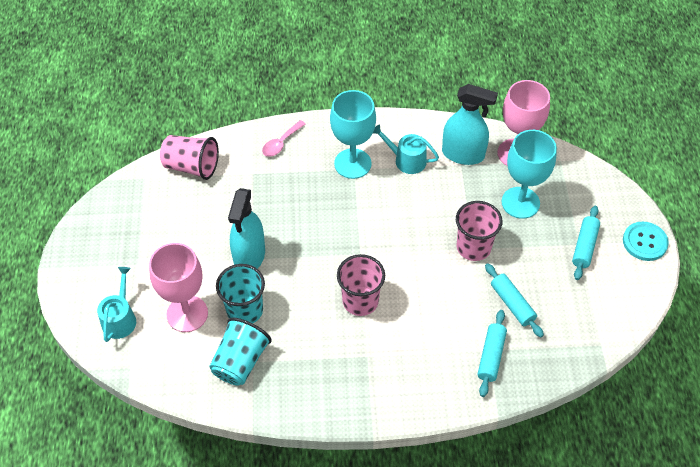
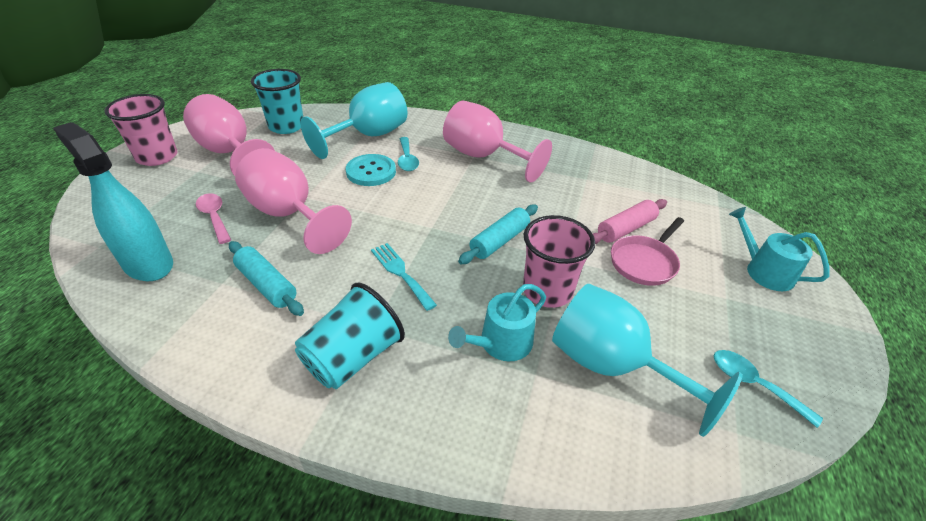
pink cup: [160,135,219,180] [337,254,385,316] [456,201,503,261] = 3 -> [104,94,177,166] [523,215,595,308] = 2
pink goblet: [149,243,208,332] [497,80,550,166] = 2 -> [183,94,275,176] [235,148,352,254] [443,101,552,182] = 3
pink pan: none = 0 -> [611,217,684,286] = 1
pink rolling pin: none = 0 -> [593,199,667,244] = 1
turquoise fork: none = 0 -> [371,243,437,311] = 1
turquoise rolling pin: [478,310,507,397] [485,263,544,338] [572,206,600,280] = 3 -> [229,241,304,316] [458,204,538,264] = 2
turquoise spoon: none = 0 -> [398,137,419,171] [714,350,823,428] = 2
turquoise spray bottle: [228,188,265,269] [442,84,498,165] = 2 -> [53,122,173,281] = 1

